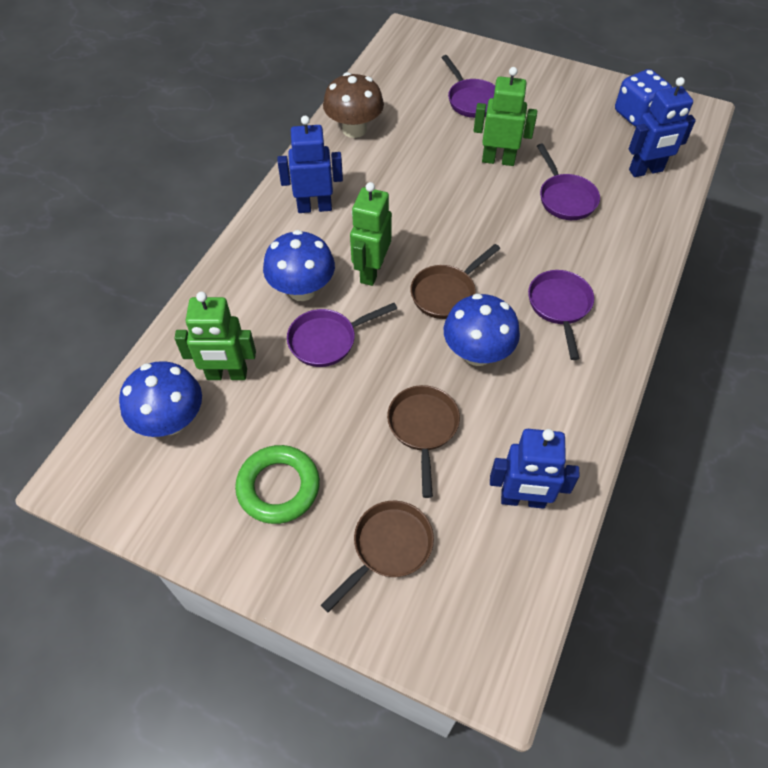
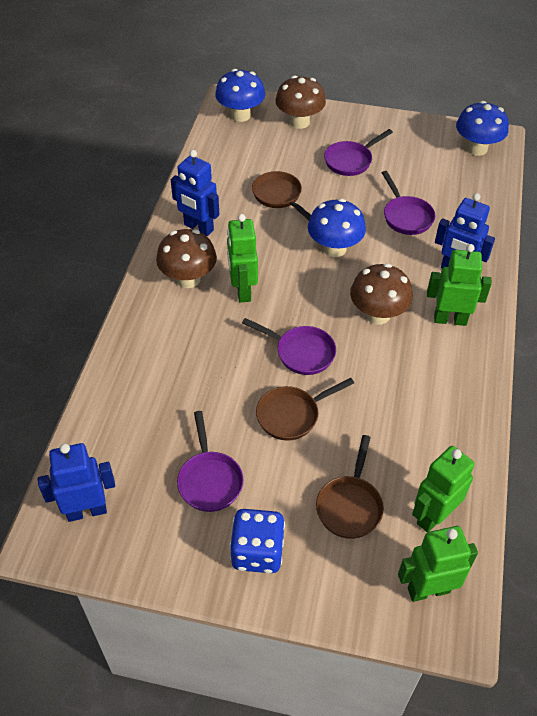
brown mushroom: [323,72,384,138] = 1 -> [156,229,217,288] [276,76,326,129] [350,263,413,325] = 3
green ring: [235,445,320,524] = 1 -> none = 0
green robot: [175,292,256,380] [350,182,392,286] [474,67,537,166] = 3 -> [227,214,258,303] [398,526,478,602] [412,446,475,532] [427,244,492,326] = 4

